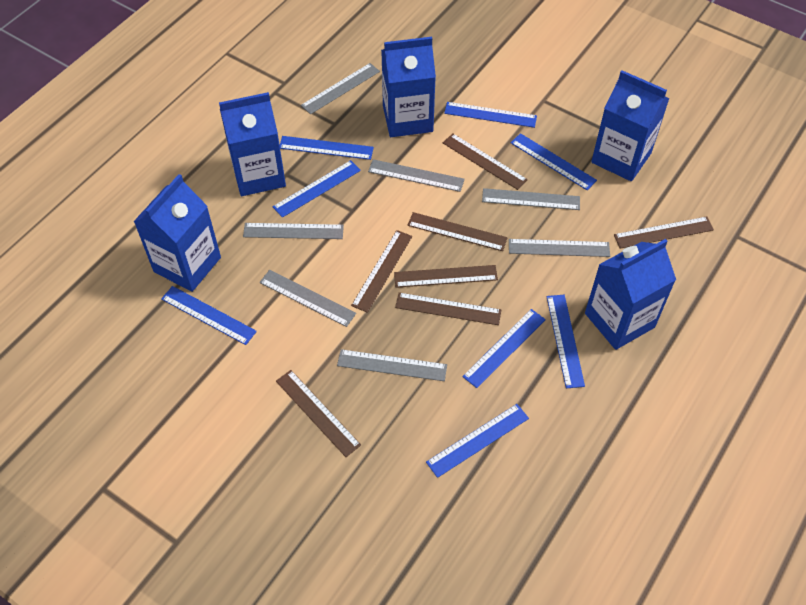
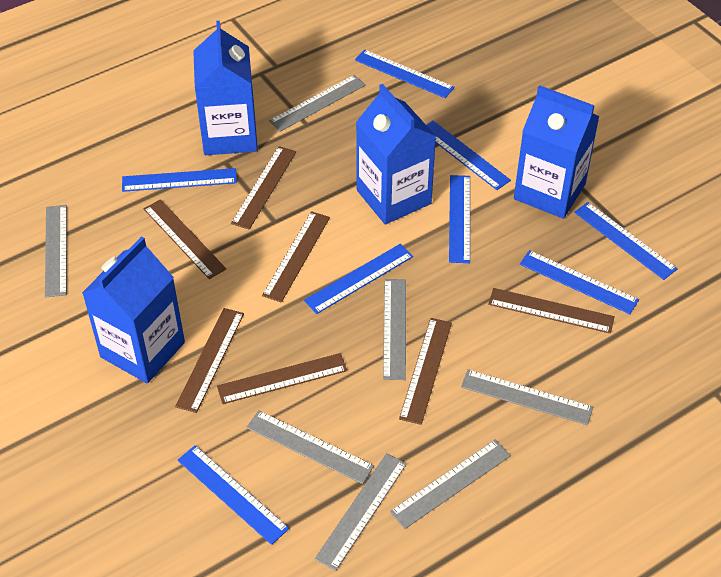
blue carton: [133,174,221,292] [219,92,286,196] [381,37,436,137] [585,239,676,350] [591,70,670,181] = 5 -> [82,236,185,384] [193,21,258,155] [356,84,436,224] [514,85,600,219] = 4

